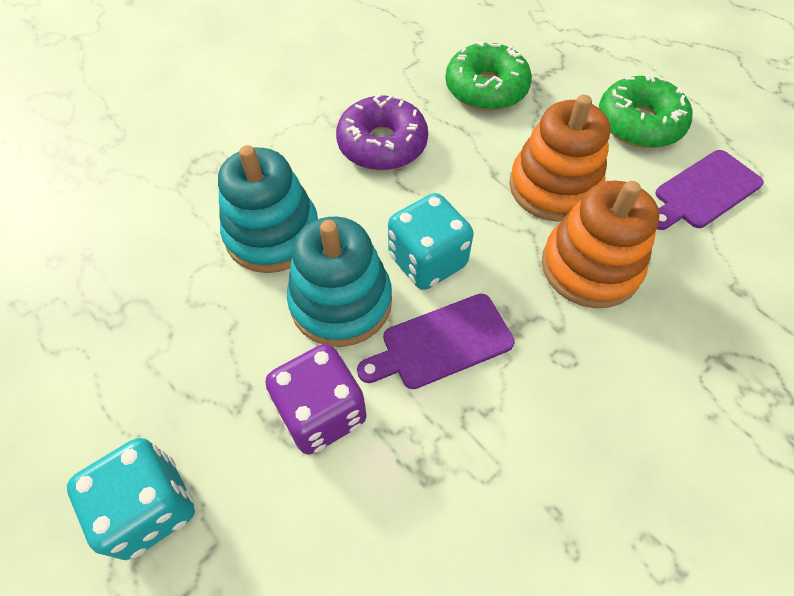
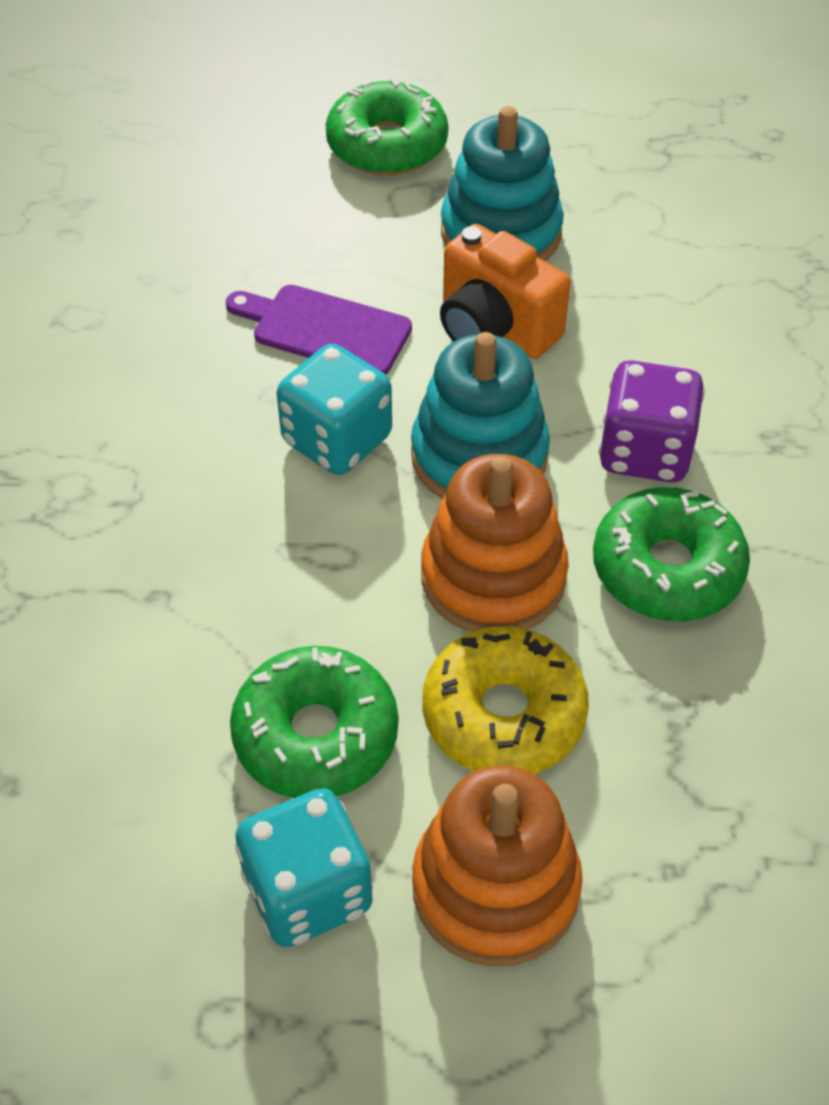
green donut: [445,41,532,111] [599,75,692,148] = 2 -> [230,646,398,798] [326,78,448,175] [593,487,750,621] = 3
orange camera: none = 0 -> [440,224,570,359] = 1
purple cutting board: [357,294,515,389] [655,150,764,230] = 2 -> [225,285,412,375] = 1
purple donut: [336,94,428,171] = 1 -> none = 0
yellow donut: none = 0 -> [422,626,589,774] = 1

